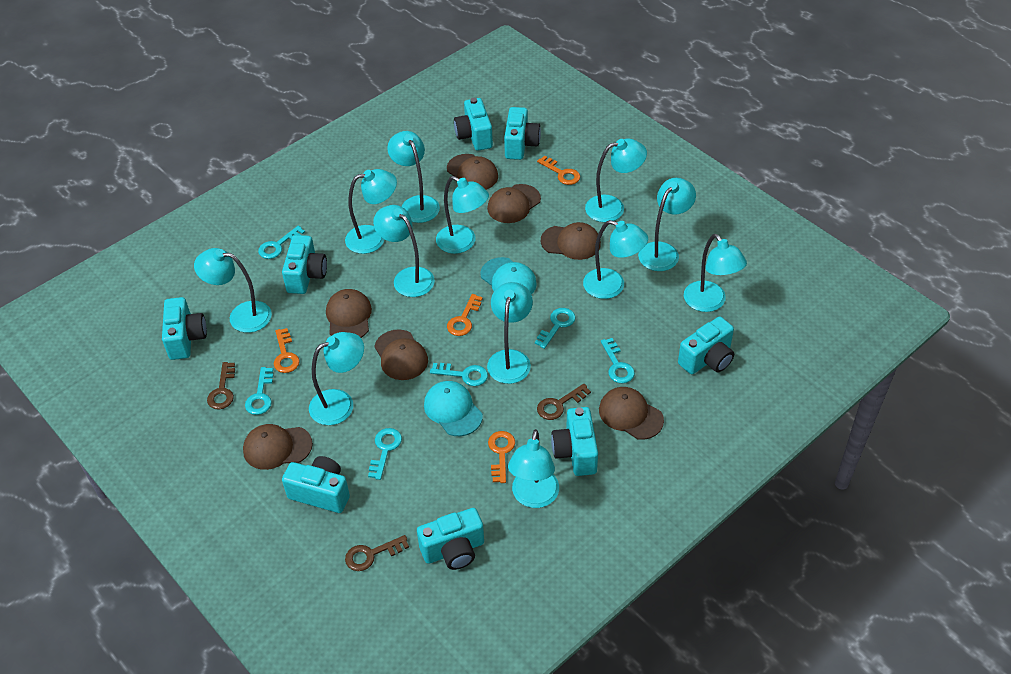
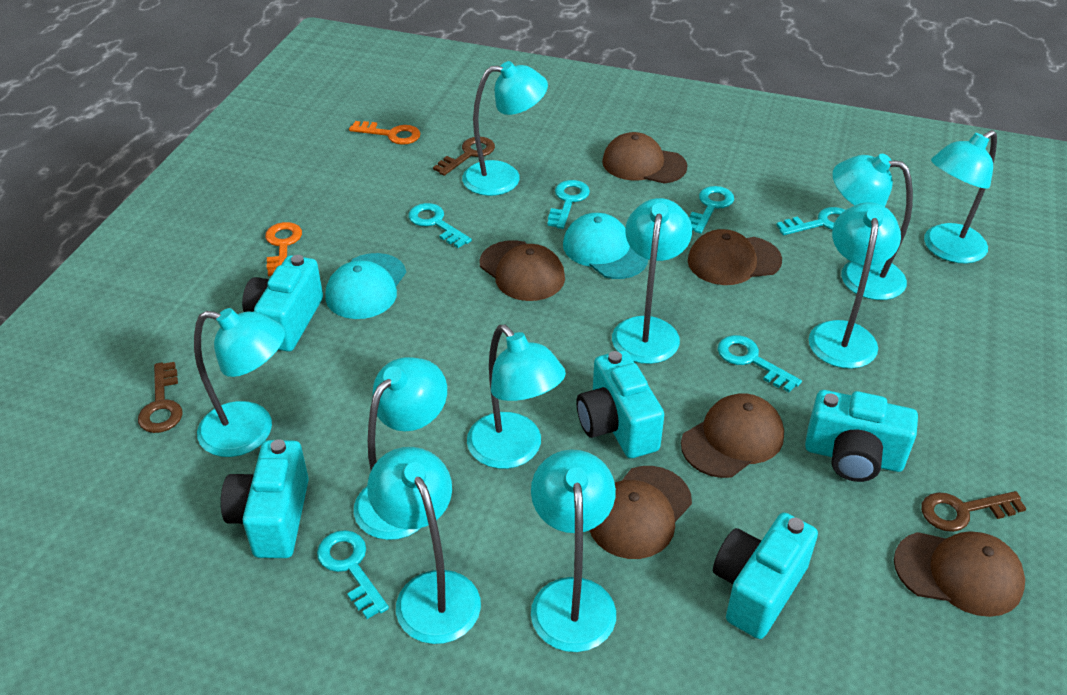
brown cap: [243,424,313,470] [326,289,372,338] [374,329,428,380] [447,154,498,190] [487,184,541,223] [541,222,601,260] [599,387,664,440] = 7 -> [479,240,565,301] [589,466,692,559] [602,132,688,184] [681,393,784,478] [688,229,782,285] [894,531,1025,617] = 6
orange key: [274,328,300,373] [447,294,483,336] [488,431,515,483] [537,156,580,185] = 4 -> [265,222,302,276] [349,121,420,145] = 2
turquoise camera: [162,297,207,360] [282,235,327,294] [282,456,350,513] [417,508,484,570] [454,98,493,151] [504,107,541,160] [551,407,598,476] [678,317,734,374] = 8 -> [221,439,309,558] [242,255,323,352] [576,350,664,458] [713,513,818,639] [805,390,918,482] = 5
turquoise lamp: [194,248,272,333] [309,332,364,425] [345,169,397,254] [373,205,435,297] [387,131,440,223] [436,176,489,254] [487,282,533,384] [508,429,559,508] [583,220,648,299] [585,138,647,222] [638,178,696,271] [684,234,747,312] = 12 -> [194,308,285,457] [354,357,447,540] [367,447,481,644] [462,61,548,196] [467,325,566,469] [531,449,616,652] [612,198,692,364] [809,202,901,369] [832,154,913,300] [924,130,997,263] = 10

